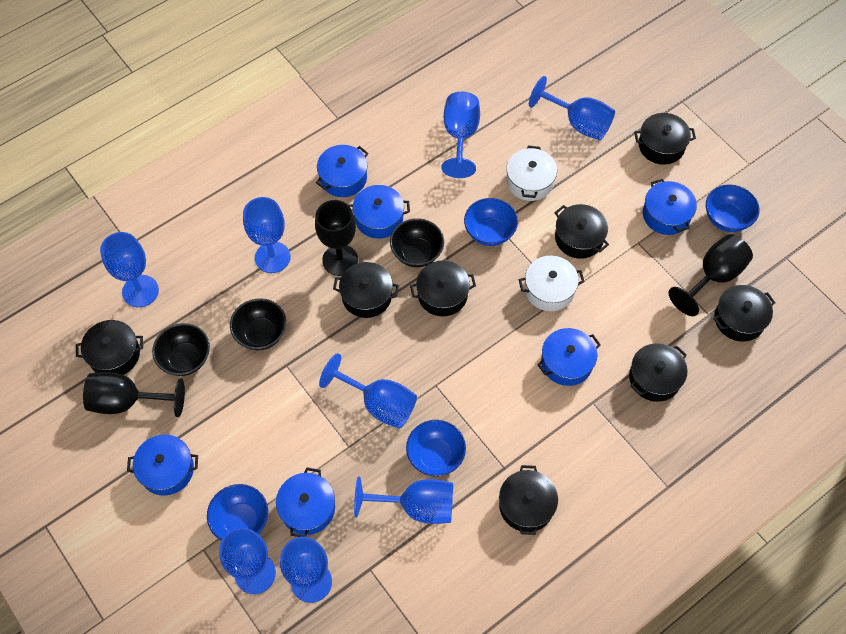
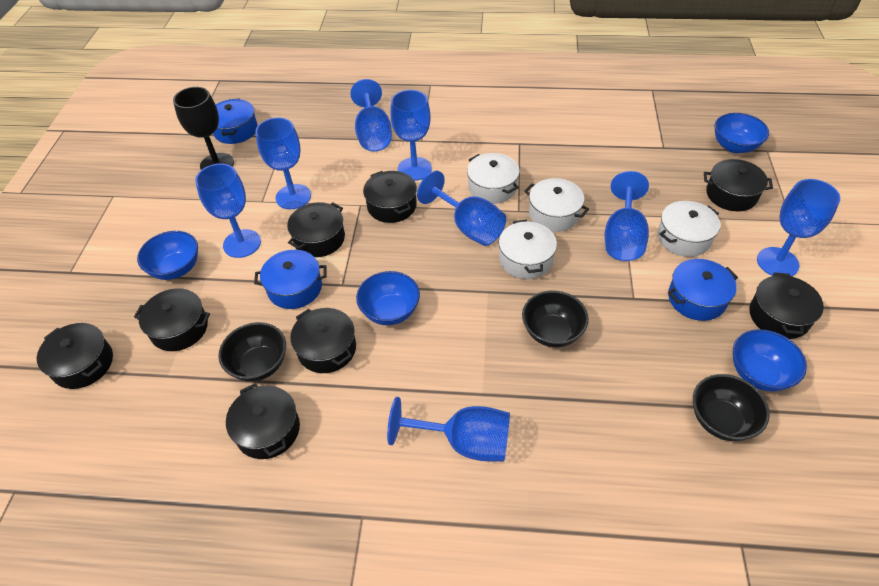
black goblet: [83,372,185,417] [315,200,358,276] [668,234,753,316] = 3 -> [173,87,234,170] = 1
blue pot: [127,435,198,496] [276,467,335,537] [316,145,368,197] [349,185,410,239] [537,328,601,386] [643,179,697,235] = 6 -> [213,99,258,144] [254,250,326,309] [668,259,738,321] = 3
white pot: [506,146,557,201] [519,256,585,311] = 2 -> [467,153,520,204] [499,220,557,279] [524,178,589,232] [658,201,720,257] = 4

